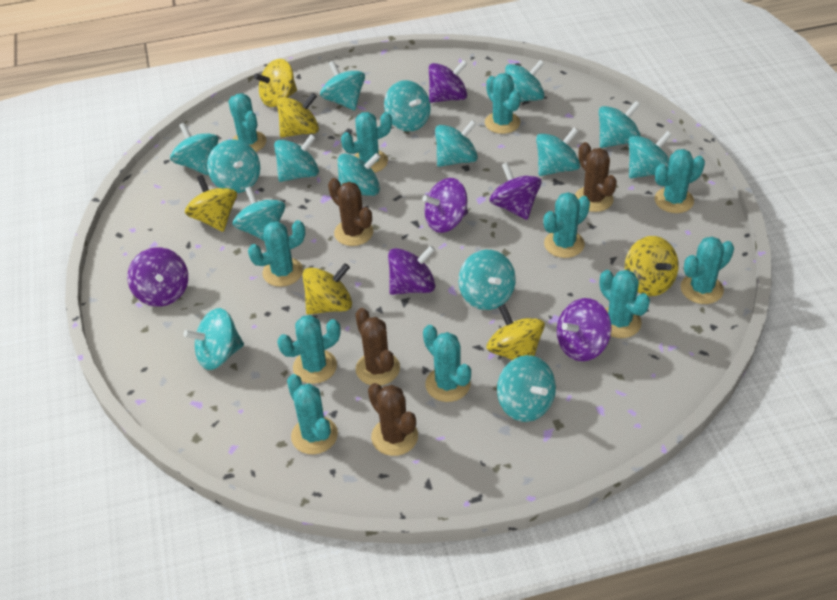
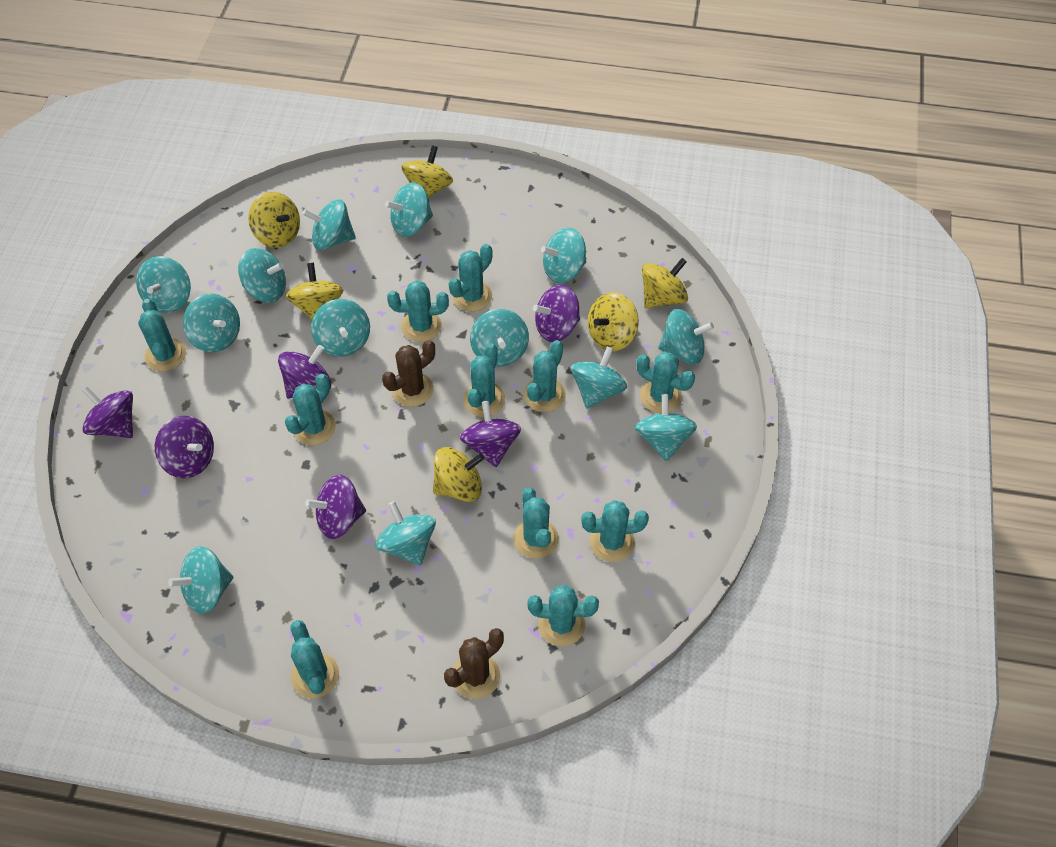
brown cactus: [328,178,373,246] [355,308,400,386] [368,383,418,456] [575,142,617,212] = 4 -> [382,340,435,407] [444,628,504,699] = 2
turquoise spinning top: [170,123,218,175] [184,308,244,370] [207,139,260,193] [233,186,285,241] [274,134,319,182] [320,60,365,110] [338,153,381,196] [384,80,431,131] [435,120,478,167] [459,250,516,310] [497,355,556,422] [505,60,545,102] [536,128,580,176] [599,101,641,148] [629,131,672,178] = 15 -> [136,256,191,313] [168,546,233,614] [183,294,240,352] [238,248,286,303] [302,199,356,250] [311,299,370,357] [375,501,436,566] [385,182,433,237] [470,309,529,366] [541,228,586,283] [571,347,627,409] [635,394,697,461] [658,309,714,364] = 13

